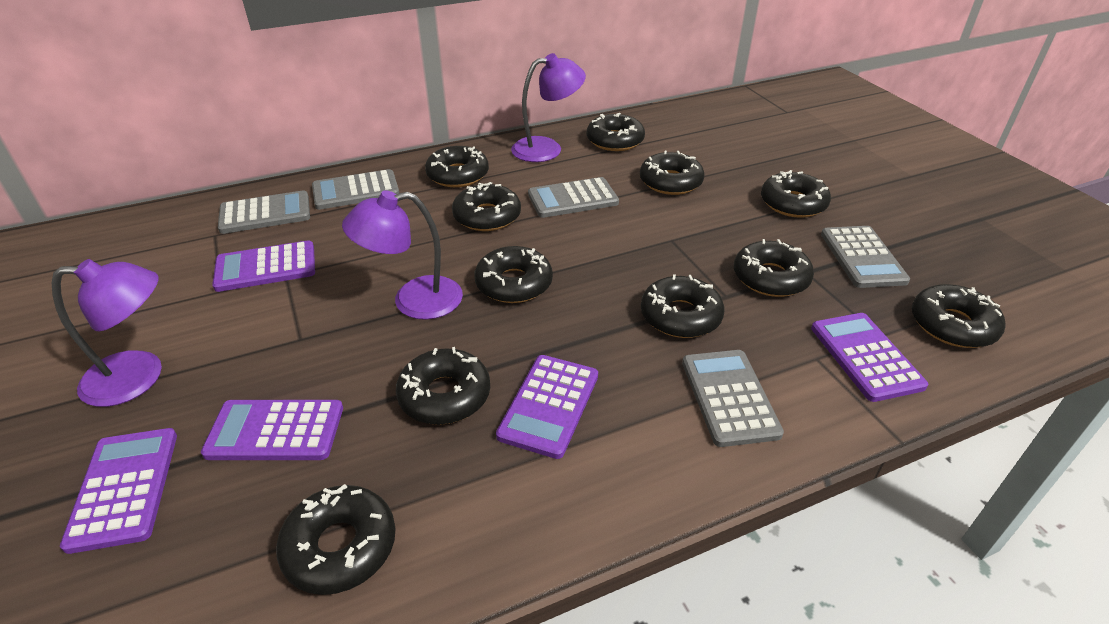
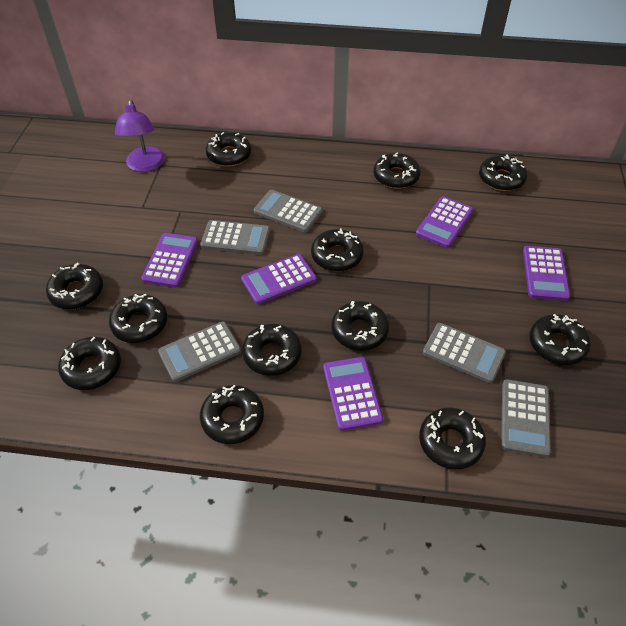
black donut: [276,484,395,595] [396,347,490,425] [425,146,489,187] [452,182,521,231] [475,246,553,303] [587,113,645,151] [640,151,705,195] [641,274,725,338] [734,239,814,297] [761,170,831,218] [912,284,1005,348] = 11 -> [46,263,103,309] [58,337,121,390] [109,294,167,343] [200,385,264,444] [205,132,251,166] [242,324,302,376] [311,229,364,271] [331,301,389,351] [373,152,421,189] [419,407,486,469] [479,154,528,191] [529,314,591,365] = 12
purple lamp: [52,259,162,407] [342,190,463,320] [511,53,586,162] = 3 -> [115,99,165,172] = 1

